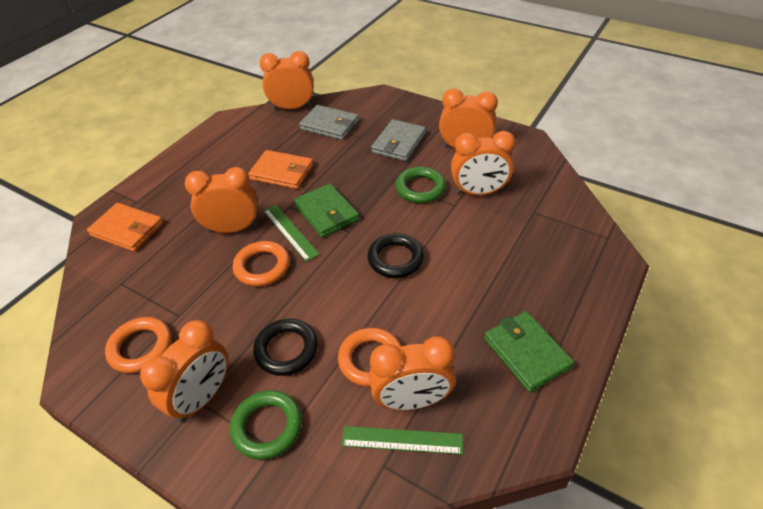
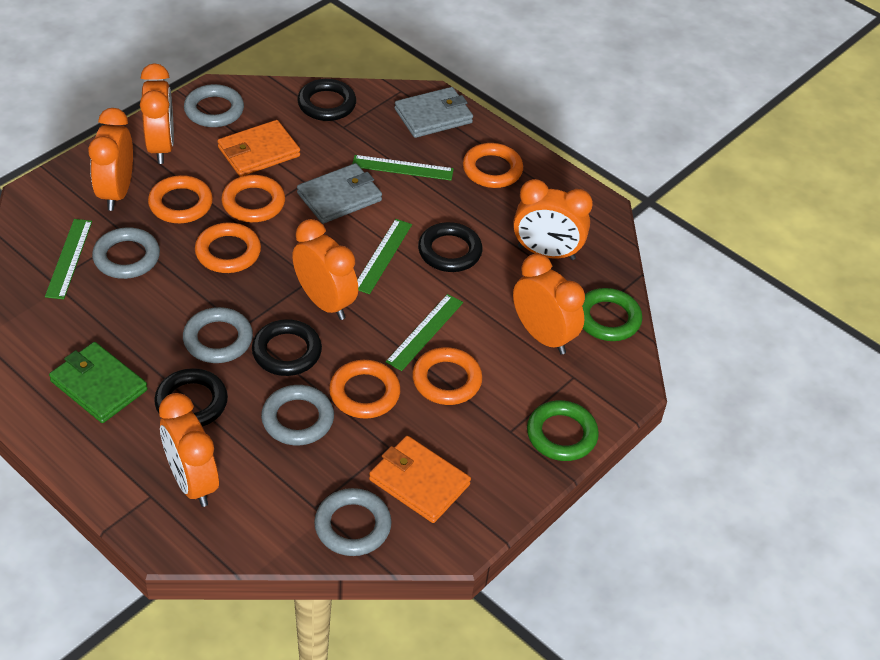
black ring: [253,319,318,376] [367,233,424,278] = 2 -> [154,368,228,426] [252,319,322,376] [297,79,356,121] [418,222,483,272] = 4
green ruler: [264,205,320,262] [341,426,463,455] = 2 -> [45,219,92,299] [352,155,454,181] [357,219,412,294] [386,294,463,371] = 4
green wallet: [294,183,359,237] [484,311,574,392] = 2 -> [49,342,148,423] = 1
grey ring: none = 0 -> [92,227,160,279] [183,307,253,363] [184,84,244,127] [261,385,334,445] [314,488,392,556] = 5
orange ring: [105,317,172,373] [233,241,290,286] [338,328,401,387] = 3 -> [148,175,213,223] [195,223,261,273] [221,175,285,222] [329,360,401,419] [412,347,482,405] [463,143,523,188] = 6

